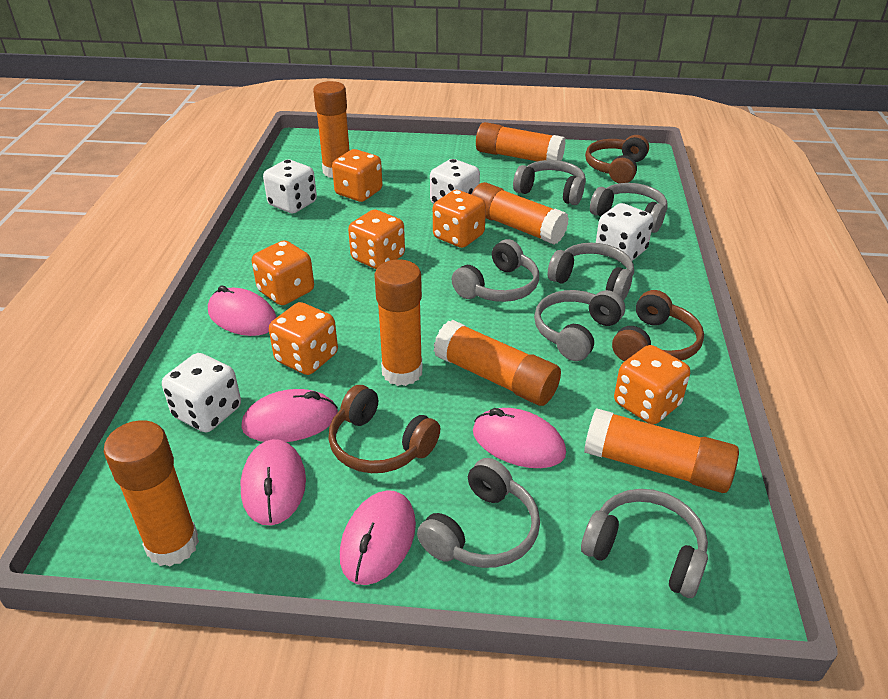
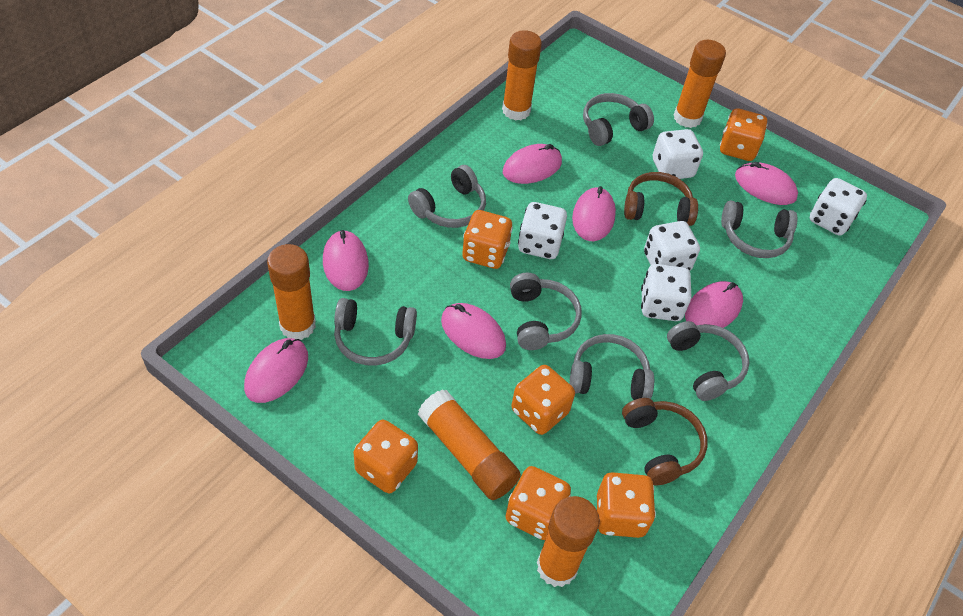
brown headphones: [328,385,440,473] [585,135,649,183] [612,290,704,361] = 3 -> [622,398,708,485] [624,172,698,226] = 2
orange glue stick: [104,420,199,567] [313,81,350,178] [375,259,423,386] [434,320,561,406] [472,182,569,245] [476,122,566,162] [584,408,739,493] = 7 -> [267,244,316,340] [418,389,521,500] [502,30,542,121] [537,496,600,587] [674,40,726,128] = 5
pink mouse: [208,285,277,336] [241,389,338,442] [241,439,306,526] [340,490,416,585] [473,408,566,468] = 5 -> [244,338,308,403] [323,230,369,291] [441,303,506,359] [503,144,562,184] [572,186,616,241] [685,281,743,328] [735,162,798,205] = 7
white dice: [162,353,241,432] [263,160,317,213] [430,159,480,204] [596,203,654,261] = 4 -> [518,202,567,259] [641,264,692,321] [644,221,700,271] [653,129,703,179] [810,178,867,236] = 5

